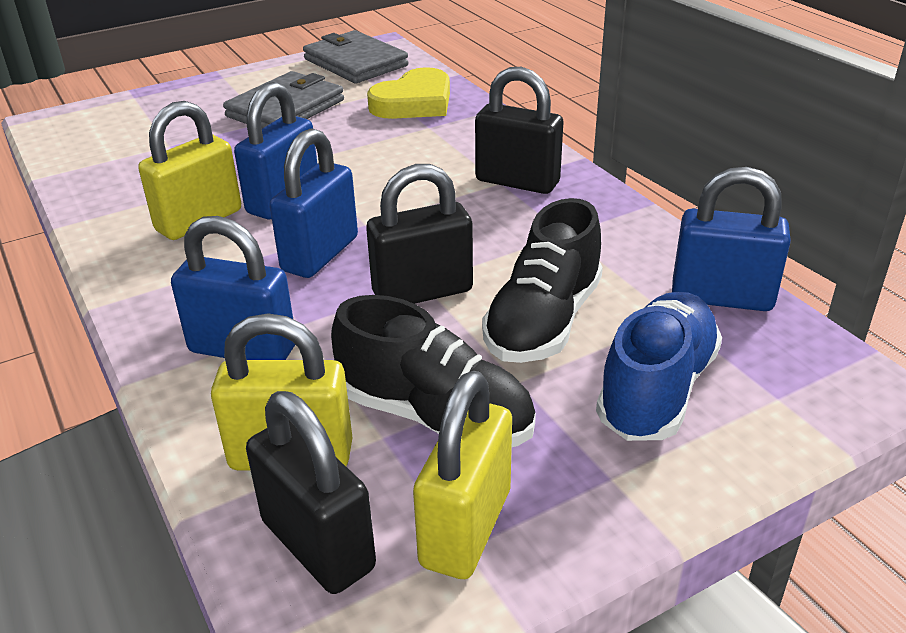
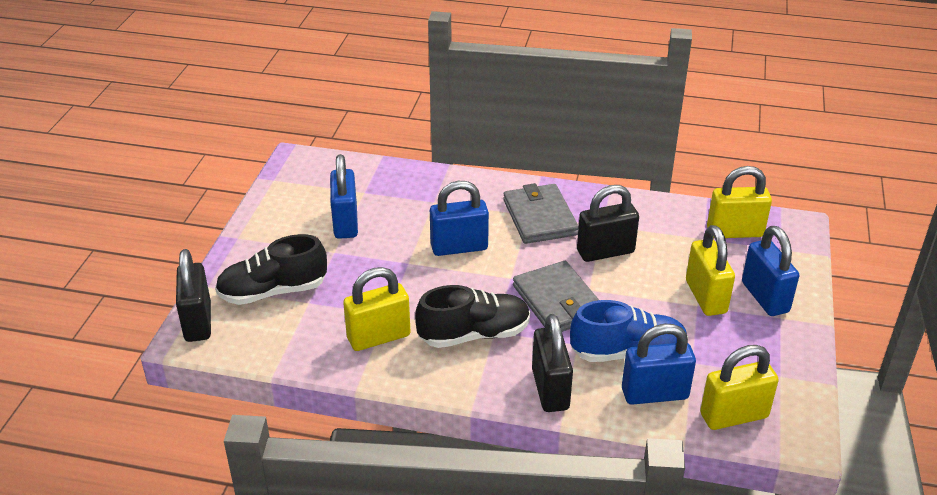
yellow heart: [367,67,450,119] = 1 -> none = 0
yellow padlock: [138,101,241,240] [211,313,353,470] [413,371,512,579] = 3 -> [343,267,411,351] [686,225,735,316] [700,345,779,430] [707,166,772,238] = 4

